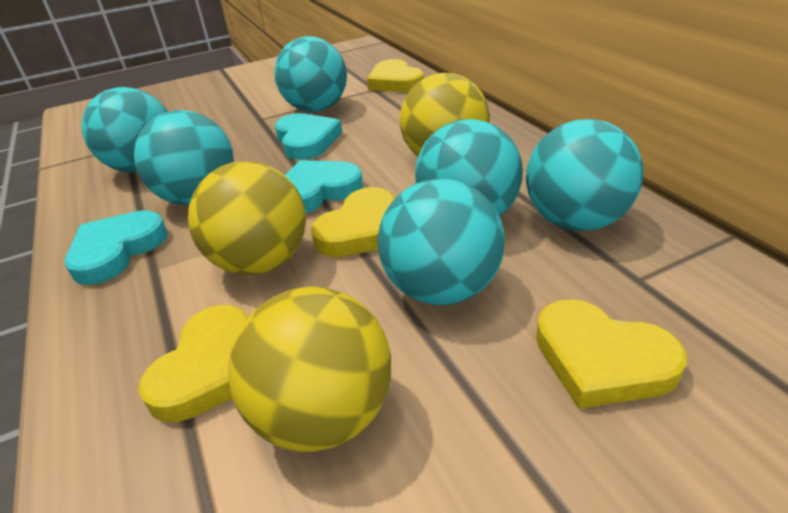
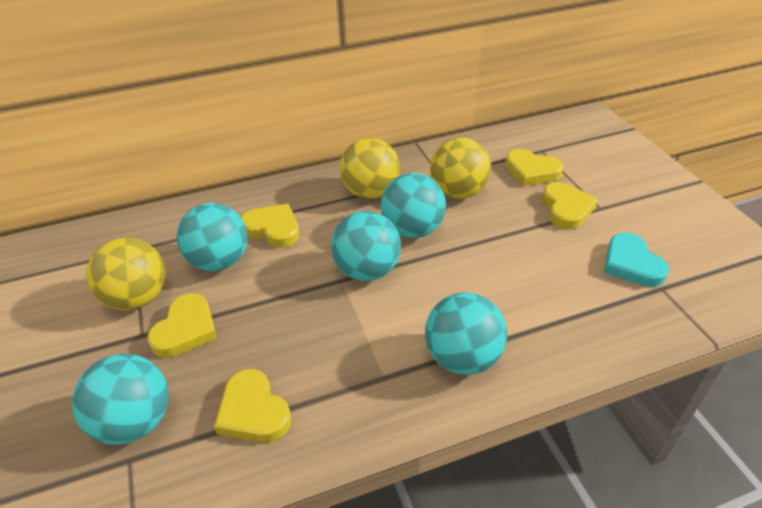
turquoise ball: [82,87,168,173] [134,110,234,205] [274,36,347,112] [377,178,505,305] [415,119,523,217] [526,119,643,231] = 6 -> [72,354,169,445] [177,203,248,271] [331,211,401,281] [381,173,446,238] [425,292,507,375] = 5
turquoise heart: [65,210,168,285] [275,113,342,160] [285,160,363,214] = 3 -> [604,232,669,287] = 1
yellow heart: [139,305,248,422] [311,187,395,257] [367,59,424,92] [536,299,687,409] = 4 -> [148,293,217,358] [214,369,291,443] [241,204,299,248] [506,149,564,186] [542,182,598,229] = 5

